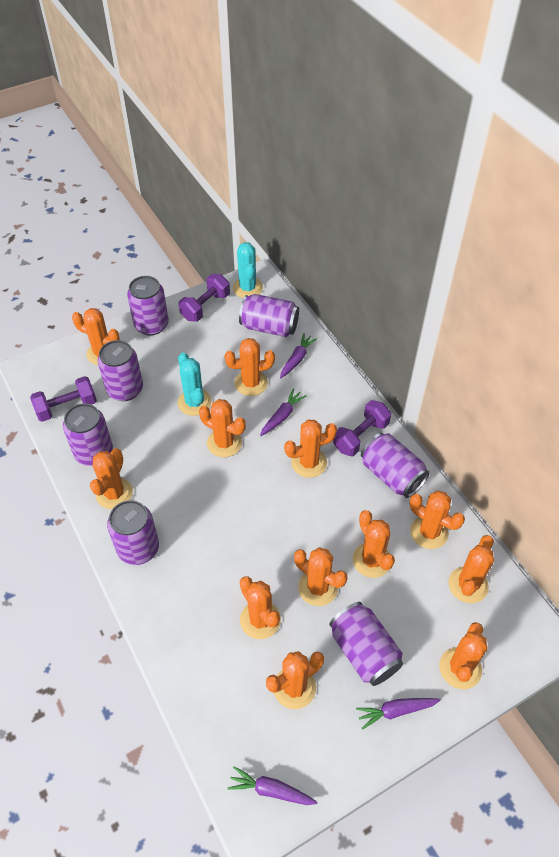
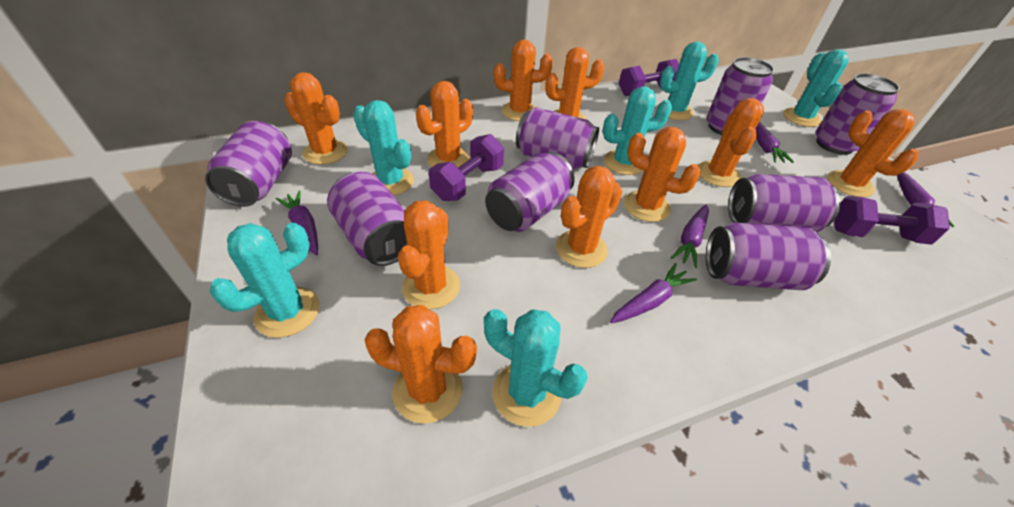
orange cactus: [72,308,120,365] [90,448,133,509] [199,399,246,457] [224,338,275,396] [240,576,281,639] [266,651,324,709] [284,420,337,478] [294,547,347,606] [353,510,395,578] [410,491,465,549] [439,622,488,689] [448,535,494,603] = 12 -> [285,72,348,165] [365,305,477,423] [398,200,460,309] [416,81,473,168] [494,40,553,121] [545,47,605,120] [556,166,622,268] [624,127,701,222] [698,98,764,187] [827,109,918,197] = 10
purple can: [63,403,113,466] [98,340,143,401] [107,500,159,565] [127,276,169,335] [239,294,299,337] [330,602,403,686] [361,433,430,498] = 7 -> [205,121,292,207] [327,172,407,266] [485,152,575,232] [516,107,599,169] [706,222,831,290] [707,57,774,135] [728,174,840,232] [815,73,900,155] = 8
purple carrot: [228,766,317,805] [260,388,306,436] [280,333,317,378] [356,698,441,730] = 4 -> [276,190,318,256] [610,263,697,323] [671,204,709,268] [756,122,794,163] [897,172,954,227] = 5
turquoise cactus: [178,353,212,416] [233,242,263,298] = 2 -> [210,223,320,338] [353,100,414,195] [484,309,588,427] [603,86,672,175] [657,41,719,120] [783,49,849,127] = 6

